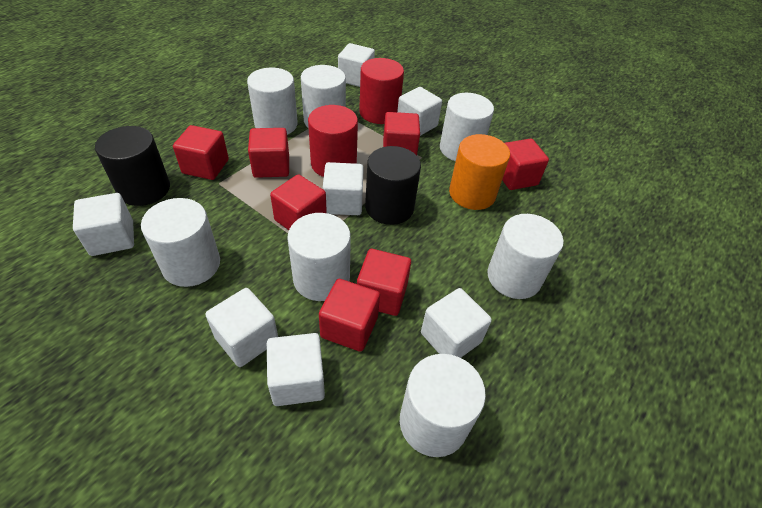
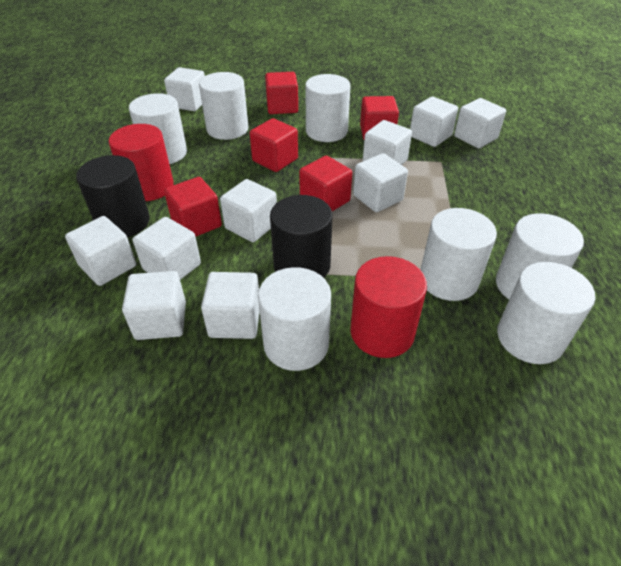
orange cylinder: [449,134,510,210] = 1 -> none = 0
red cube: [173,125,229,180] [248,128,289,178] [270,174,327,230] [319,279,380,352] [357,249,411,316] [383,112,420,155] [502,139,549,190] = 7 -> [164,177,222,237] [250,118,298,172] [265,72,298,114] [299,156,352,211] [360,96,399,140] = 5
white cube: [73,193,134,256] [205,288,278,367] [267,333,325,406] [323,162,364,215] [338,43,375,87] [397,87,442,136] [421,288,492,358] = 7 -> [65,216,136,286] [122,271,186,340] [133,217,201,280] [164,67,205,111] [201,272,260,339] [220,179,277,242] [353,153,408,212] [363,120,412,165] [410,97,458,147] [454,98,506,148] = 10

